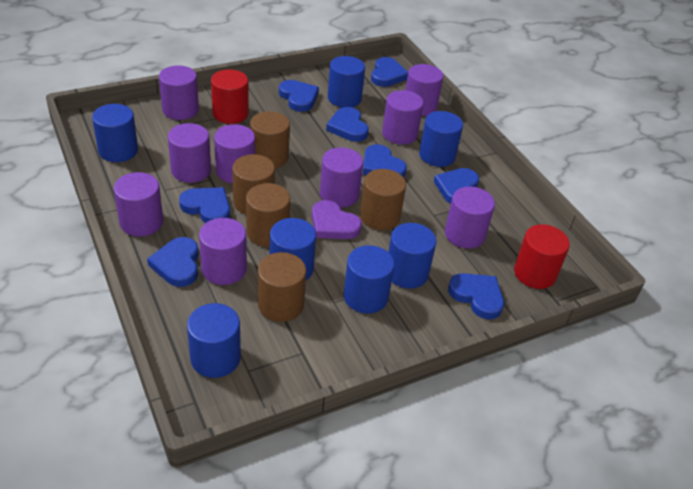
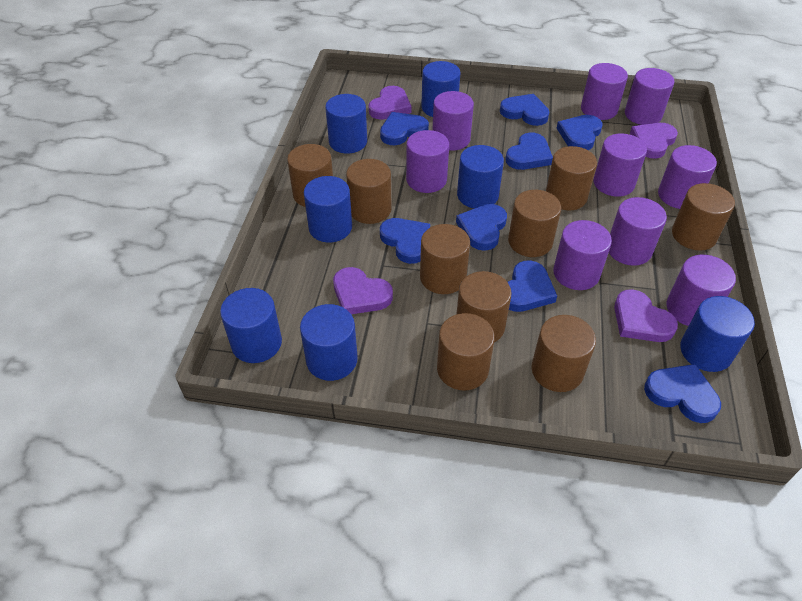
brown cylinder: [232,154,275,215] [246,183,290,247] [250,111,290,168] [258,252,306,322] [360,169,406,230] = 5 -> [287,144,333,207] [346,159,392,224] [420,224,470,294] [437,313,495,391] [456,271,512,342] [508,190,561,257] [531,315,596,392] [546,146,597,210] [672,183,735,251] = 9
purple heart: [312,200,362,239] = 1 -> [333,267,393,314] [369,86,411,120] [614,289,678,342] [630,123,678,159] = 4
red cylinder: [211,70,249,124] [514,224,570,289] = 2 -> none = 0

